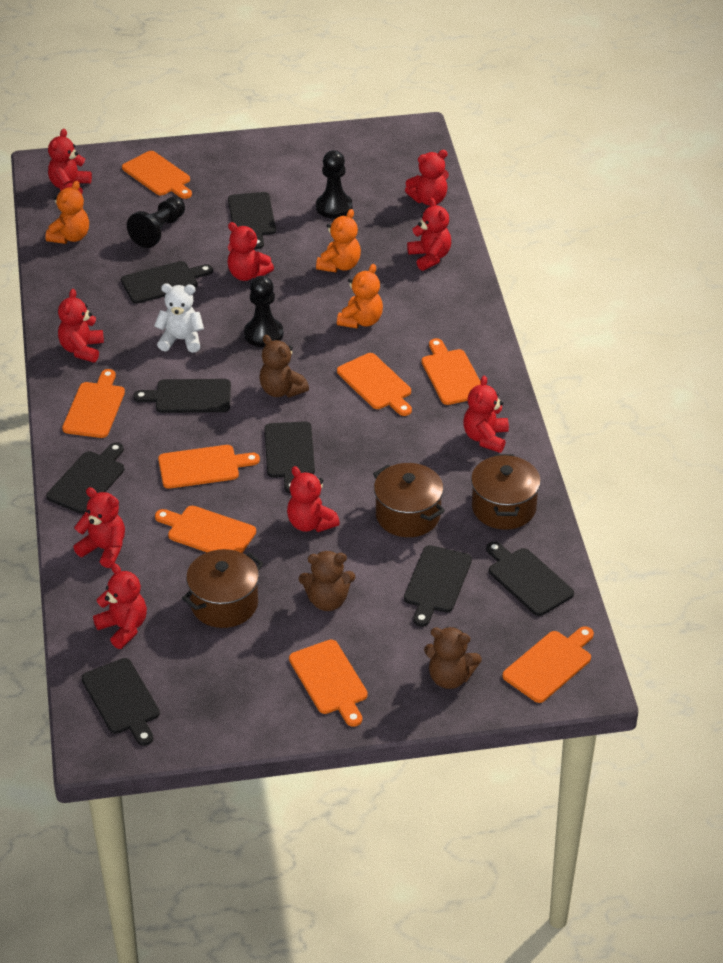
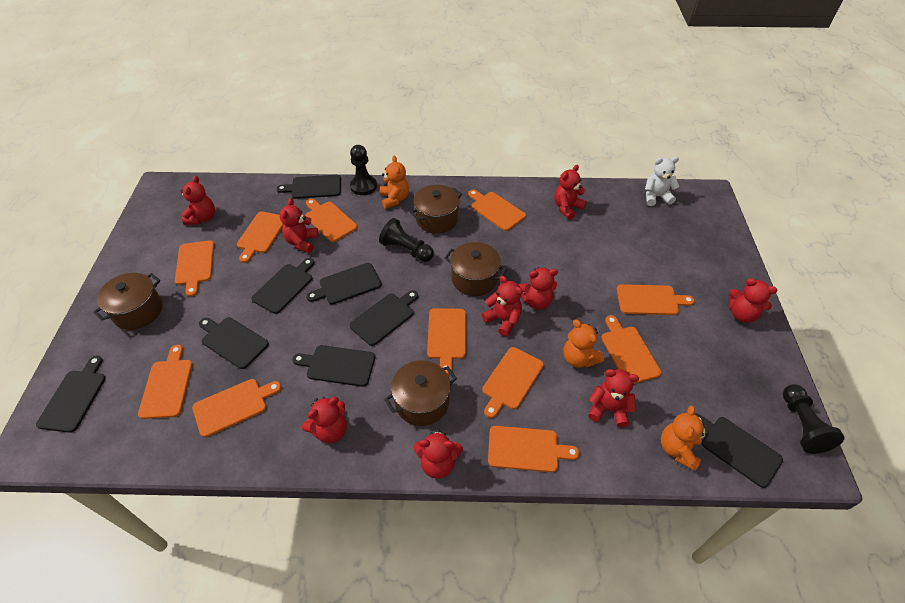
brown pot: [182,549,263,628] [373,463,445,537] [471,454,541,530] = 3 -> [93,273,162,330] [384,360,457,426] [410,185,462,234] [444,242,507,296] = 4
brown teddy bear: [259,335,309,398] [299,551,355,611] [424,627,482,689] = 3 -> none = 0
orange cutting board: [62,369,125,438] [122,151,192,199] [155,506,256,553] [158,445,260,489] [289,640,368,727] [337,353,412,416] [422,338,480,405] [502,626,594,703] = 8 -> [138,344,193,419] [175,240,214,296] [192,379,282,437] [237,211,283,263] [305,199,357,242] [427,308,466,375] [468,190,526,231] [482,347,544,418] [488,426,580,472] [601,315,662,384] [617,284,695,315] = 11

